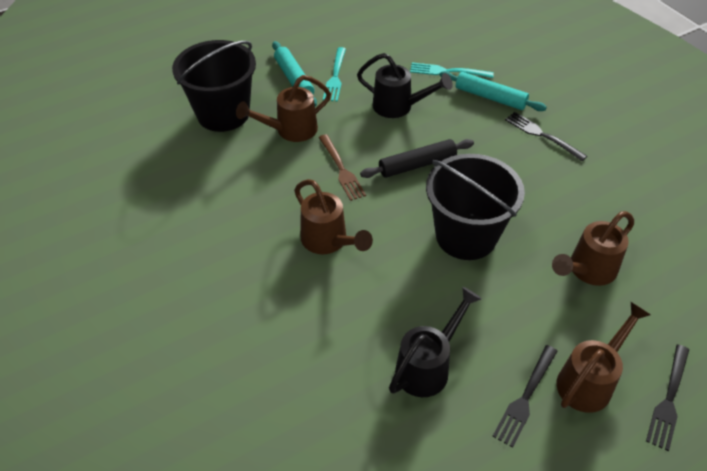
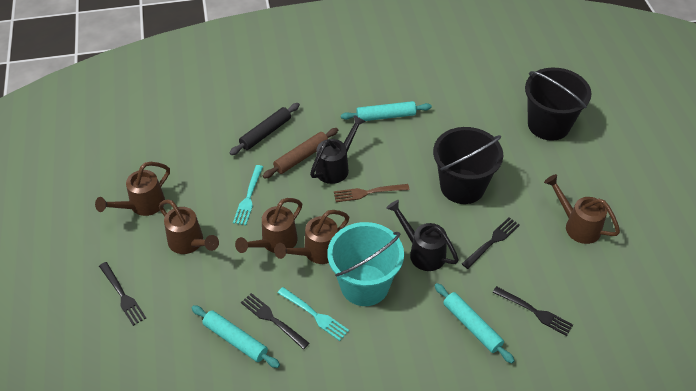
black fork: [492,345,557,448] [505,112,587,161] [646,344,689,451] = 3 -> [99,262,146,326] [241,293,309,349] [462,217,520,269] [492,286,573,336] = 4
brown rolling pin: none = 0 -> [263,128,338,179] = 1
brown watering can: [236,75,331,142] [294,179,373,254] [552,211,634,286] [556,302,651,413] = 4 -> [95,162,170,216] [159,199,219,254] [235,198,302,253] [274,210,349,264] [544,174,620,244] = 5
turquoise bucket: none = 0 -> [327,222,404,306] = 1
turquoise rolling pin: [272,41,317,106] [440,71,547,111] = 2 -> [192,305,280,368] [341,101,432,121] [434,283,515,364] = 3

